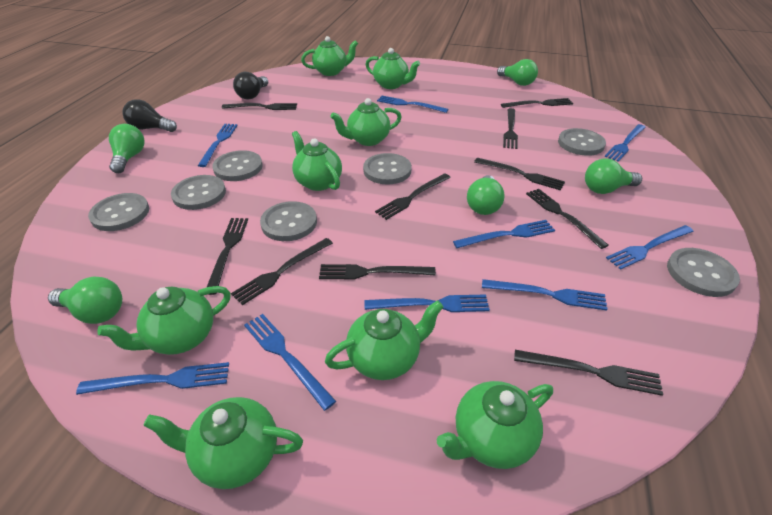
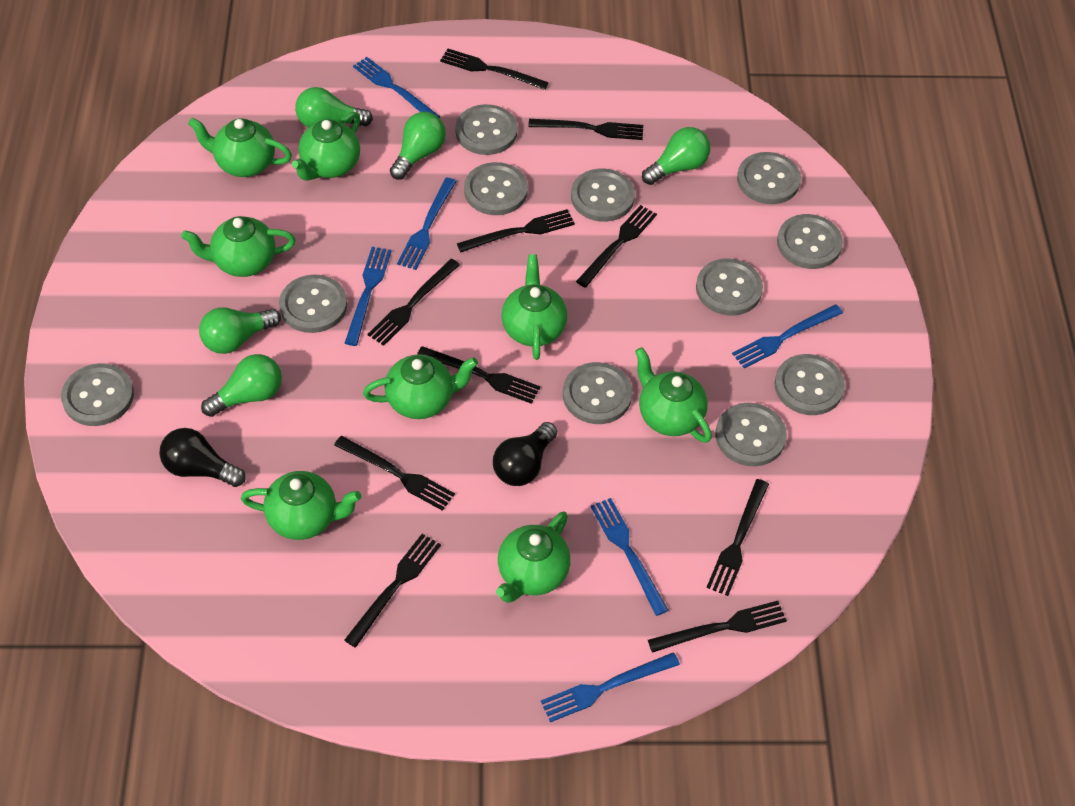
blue fork: [76,362,229,395] [198,124,238,167] [244,314,336,411] [365,294,490,312] [377,96,449,113] [453,220,555,248] [482,279,608,311] [604,124,646,162] [606,225,694,270] = 9 -> [345,247,392,346] [353,57,440,118] [397,177,456,270] [541,652,680,722] [591,498,669,616] [732,304,843,369] = 6
grey button: [88,193,149,231] [171,175,226,210] [212,150,263,181] [260,201,317,241] [363,153,412,185] [558,128,606,156] [667,248,740,297] = 7 -> [61,363,134,426] [279,275,347,333] [455,104,517,155] [464,162,528,215] [563,362,632,424] [571,168,635,222] [696,259,763,316] [715,403,787,466] [737,152,801,204] [774,354,845,415] [777,214,843,269] = 11

